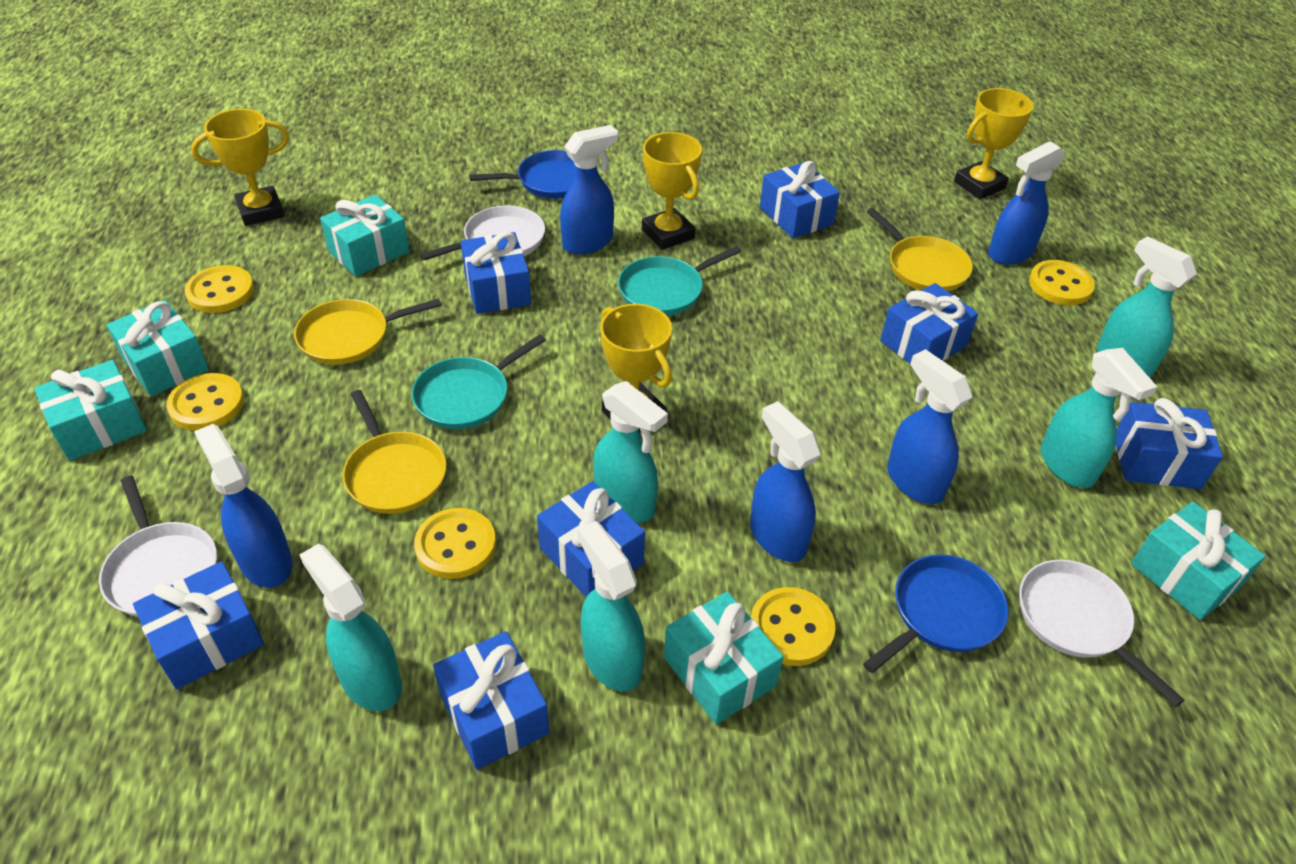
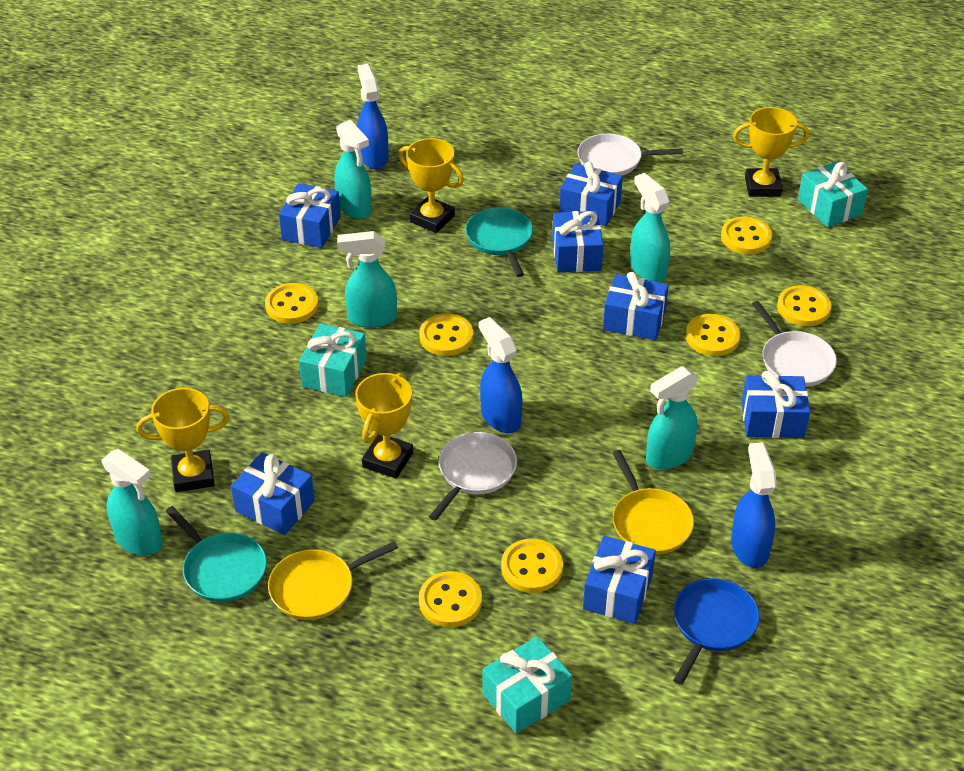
blue pan: [469,150,576,199] [863,554,1008,673] = 2 -> [673,578,760,685] = 1
blue spray bottle: [194,424,292,588] [560,125,618,254] [750,401,821,562] [887,349,973,504] [988,141,1065,265] = 5 -> [357,64,389,169] [479,317,522,433] [731,442,777,568] = 3
turquoise gift: [34,360,147,461] [106,300,209,396] [320,195,410,277] [664,591,784,725] [1131,502,1266,620] = 5 -> [299,324,367,397] [483,636,572,734] [798,162,868,227] = 3
yellow button: [166,373,244,431] [185,265,254,313] [414,508,496,579] [751,587,836,666] [1029,260,1095,305] = 5 -> [265,283,318,324] [419,313,473,356] [419,571,482,627] [501,539,563,593] [686,314,740,356] [721,217,772,254] [777,285,832,326] = 7
yellow pan: [294,298,441,365] [342,390,446,514] [867,208,973,291] = 3 -> [268,541,398,620] [613,450,694,555] = 2

